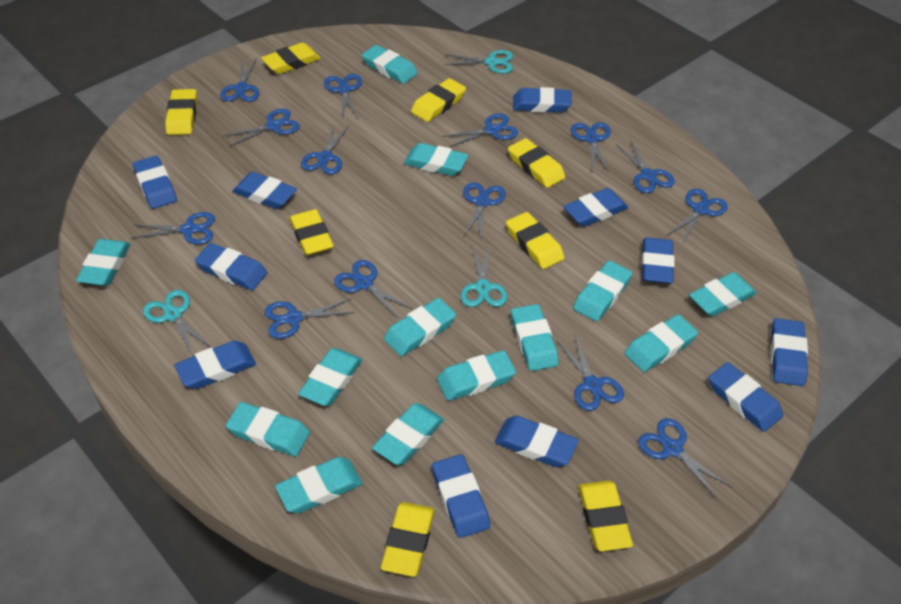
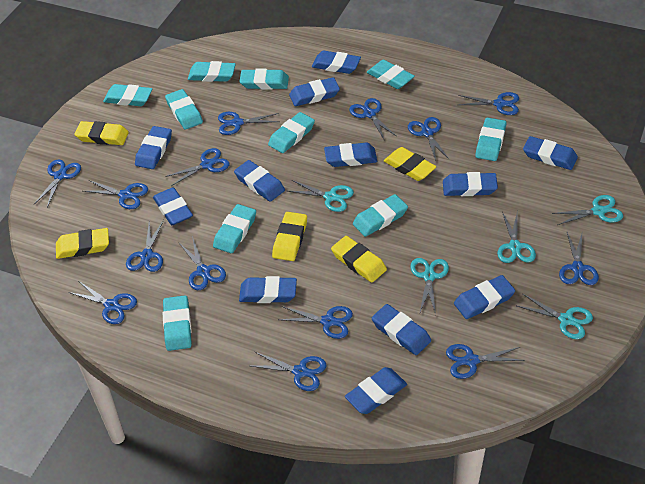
blue eraser: [133,156,177,209] [175,340,256,389] [195,243,268,290] [232,172,297,209] [432,454,490,538] [495,416,579,467] [513,87,572,112] [563,188,628,227] [642,237,675,284] [709,362,783,432] [771,318,808,386] = 11 -> [135,126,172,169] [153,187,193,225] [234,160,285,202] [239,276,297,303] [289,77,340,106] [312,51,361,74] [324,143,377,167] [345,367,407,414] [372,304,431,355] [443,172,498,196] [454,275,515,319] [523,136,578,170] = 12
turquoise eraser: [76,239,130,286] [226,402,310,456] [275,457,363,513] [298,348,362,406] [362,45,418,84] [372,403,444,465] [384,298,456,356] [404,143,469,176] [437,350,516,401] [511,304,559,371] [573,261,632,321] [624,314,698,372] [689,272,757,317] = 13 -> [103,84,152,106] [163,295,192,351] [165,89,203,130] [188,61,236,82] [213,204,256,253] [239,69,289,90] [268,112,315,153] [353,194,408,237] [367,60,415,89] [475,118,506,161] = 10
turquoise scissors: [143,290,211,356] [444,50,513,74] [461,245,507,307] = 3 -> [288,180,354,212] [410,258,449,314] [497,212,536,263] [517,294,593,339] [552,195,623,225] = 5
yellow eraser: [165,89,197,135] [261,42,321,74] [289,209,334,255] [381,502,435,577] [411,78,466,122] [506,212,565,269] [508,138,565,188] [578,481,633,551] = 8 -> [56,228,109,259] [74,121,129,145] [272,212,307,261] [331,236,387,283] [384,147,436,181] = 5

